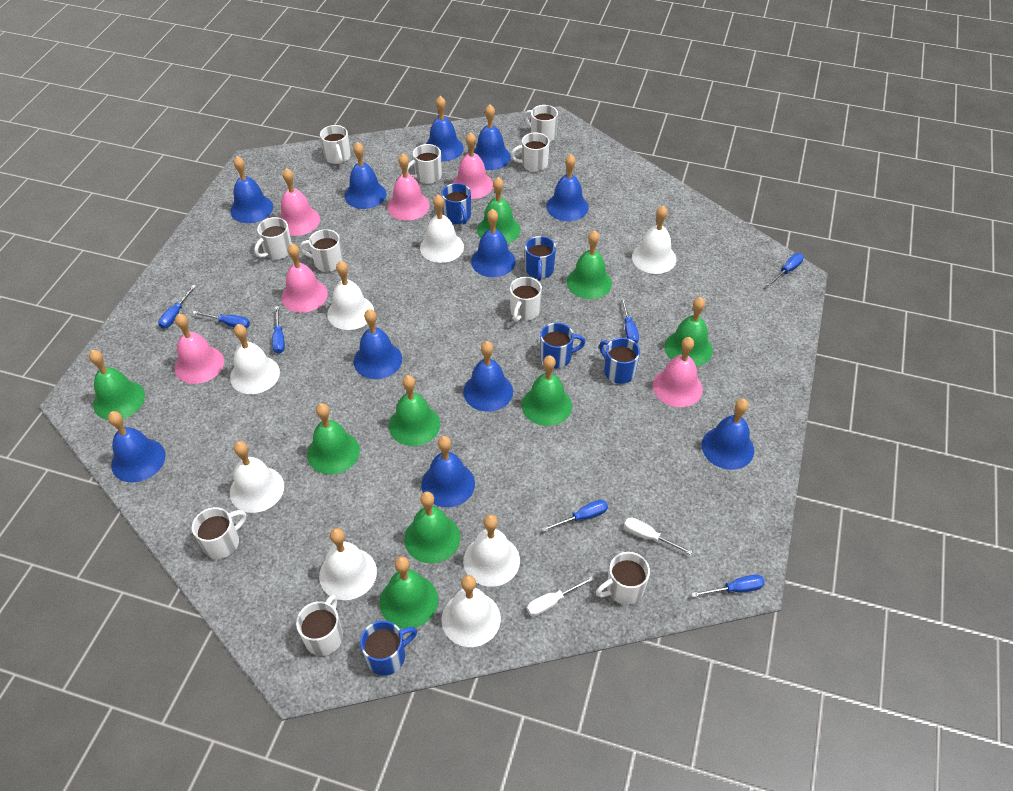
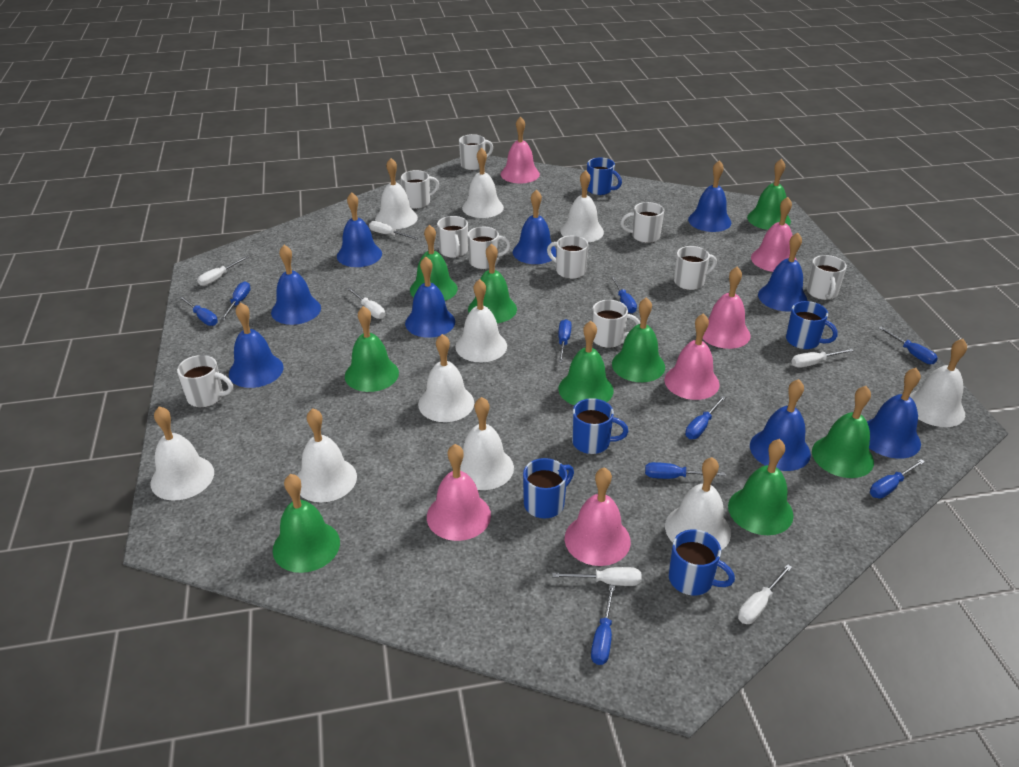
blue bell: [108,411,166,483] [230,156,273,223] [345,142,387,209] [354,309,402,379] [421,436,475,507] [426,96,464,161] [463,341,513,412] [471,209,516,277] [474,104,511,170] [546,154,588,221] [701,399,754,470] = 11 -> [229,302,283,388] [271,245,321,325] [337,192,382,267] [405,256,455,338] [513,190,556,264] [688,160,731,232] [750,379,811,471] [758,233,807,312] [867,368,921,459] = 9
blue screwdriver: [158,285,196,329] [192,311,250,328] [272,306,285,354] [542,500,608,532] [621,298,639,343] [691,574,765,597] [767,253,804,287] = 7 -> [179,296,218,326] [220,281,251,320] [558,319,572,362] [591,585,615,665] [611,276,637,313] [645,462,725,479] [685,396,726,439] [870,459,925,498] [879,327,938,364] = 9
white bell: [230,324,280,394] [230,441,284,513] [319,528,377,600] [327,261,374,330] [420,195,464,263] [442,575,501,647] [463,514,520,587] [632,206,676,274] = 8 -> [151,406,214,500] [297,408,357,502] [375,158,418,229] [418,334,474,422] [455,279,507,362] [460,397,514,490] [462,148,504,218] [561,170,604,243] [665,457,731,550] [909,339,967,427] = 10
white screwdriver: [527,576,594,616] [624,518,693,555] = 2 -> [197,256,248,286] [347,287,385,319] [369,221,418,239] [552,567,642,586] [738,564,792,624] [791,348,854,368] = 6

